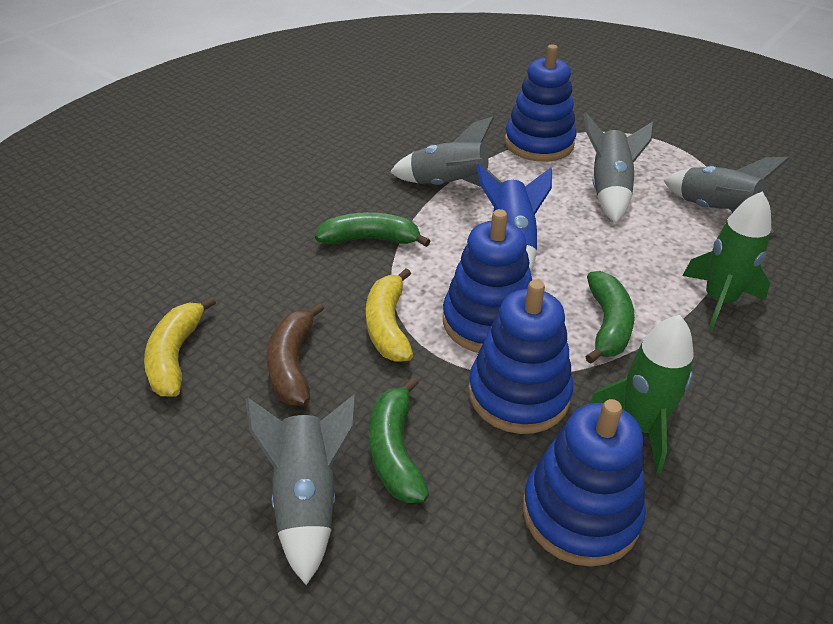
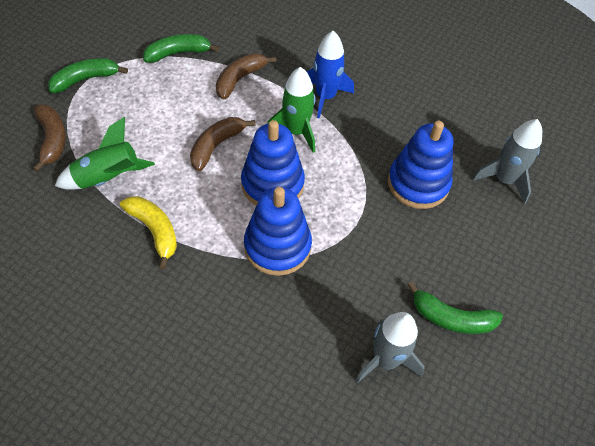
blue stacking toy: [443,209,532,353] [468,279,573,434] [505,44,576,162] [523,399,646,567] = 4 -> [241,120,305,205] [244,187,312,276] [388,121,453,209] = 3
brown banana: [267,303,324,405] = 1 -> [33,104,66,172] [190,117,256,171] [216,53,276,100] = 3
grey rocket: [246,394,357,585] [390,116,502,187] [584,113,653,223] [663,157,790,233] = 4 -> [355,312,425,383] [472,119,542,204] = 2
yellow banana: [144,296,216,397] [366,268,413,362] = 2 -> [120,196,177,269] = 1

